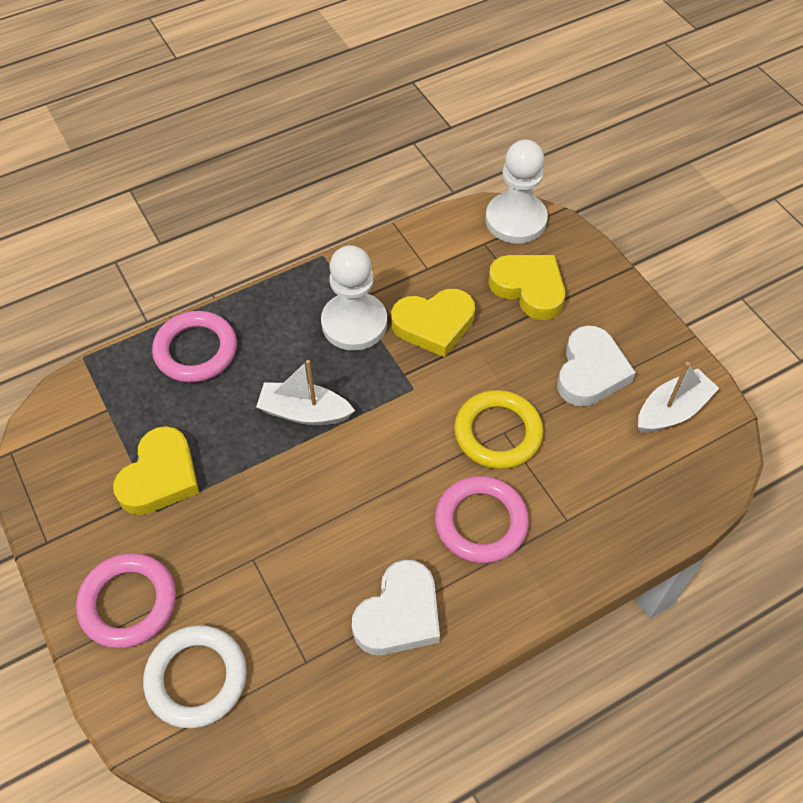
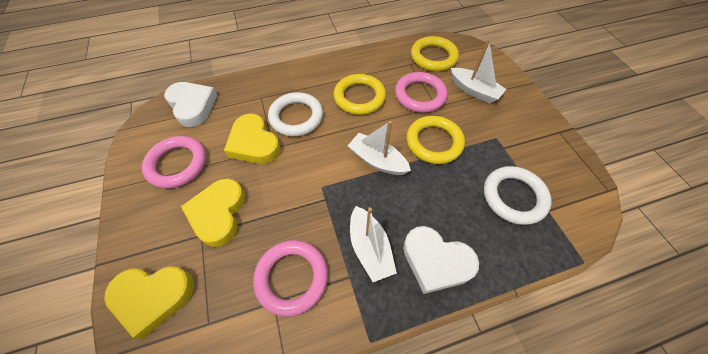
white boat: [256,360,355,425] [638,362,719,433] = 2 -> [348,121,411,175] [350,206,397,282] [451,39,507,103] = 3
white pawn: [321,245,387,351] [485,139,548,244] = 2 -> none = 0
white ring: [143,625,247,728] = 1 -> [268,92,323,136] [484,166,552,225] = 2
yellow ring: [454,390,543,469] = 1 -> [333,74,386,115] [406,116,465,164] [411,36,459,71] = 3

